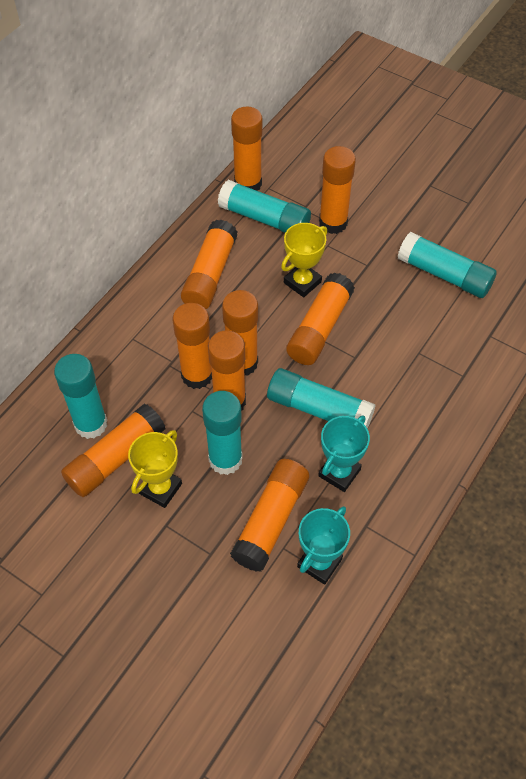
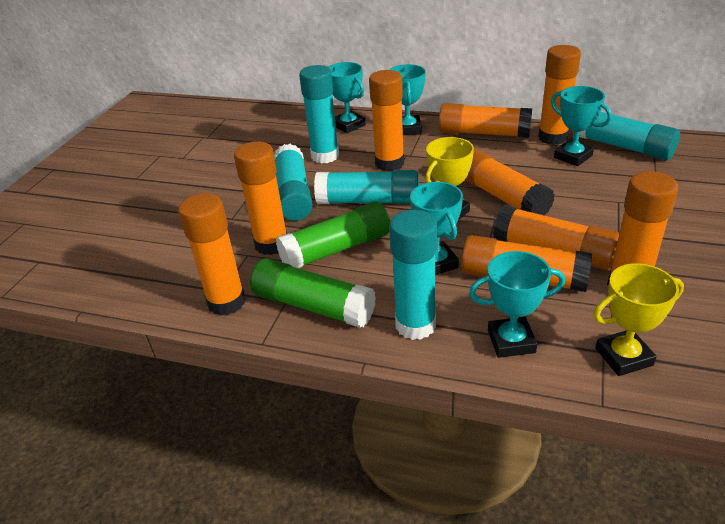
green glue stick: none = 0 -> [250,258,376,328] [276,202,390,268] = 2
turquoise trophy: [297,506,350,585] [318,415,370,492] = 2 -> [329,62,366,133] [389,64,426,135] [410,182,463,275] [469,251,565,358] [551,86,612,166] = 5

